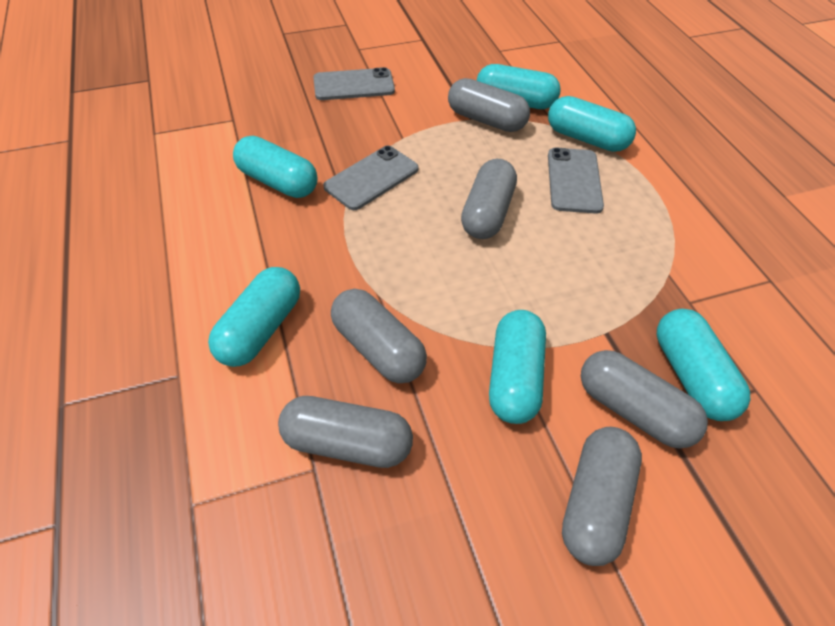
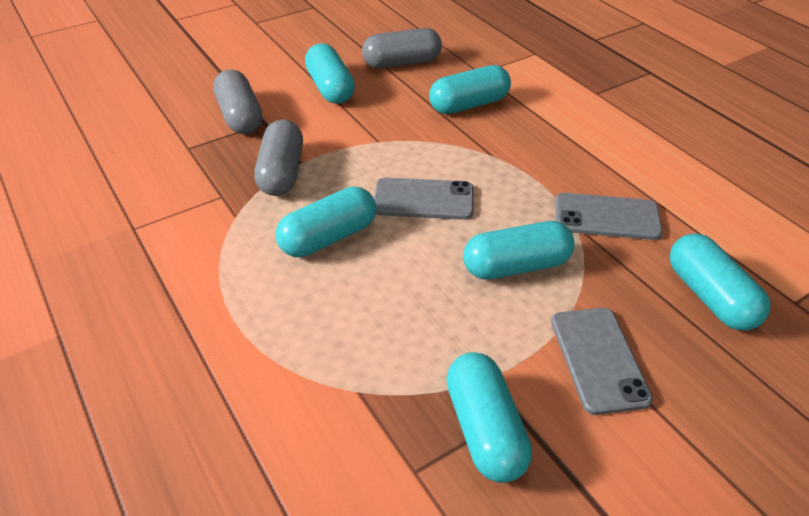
grey capsule: [278,396,413,468] [331,289,427,383] [448,78,530,132] [461,159,517,239] [562,427,642,566] [581,350,708,448] = 6 -> [213,69,262,134] [254,119,303,196] [362,28,442,68] = 3

